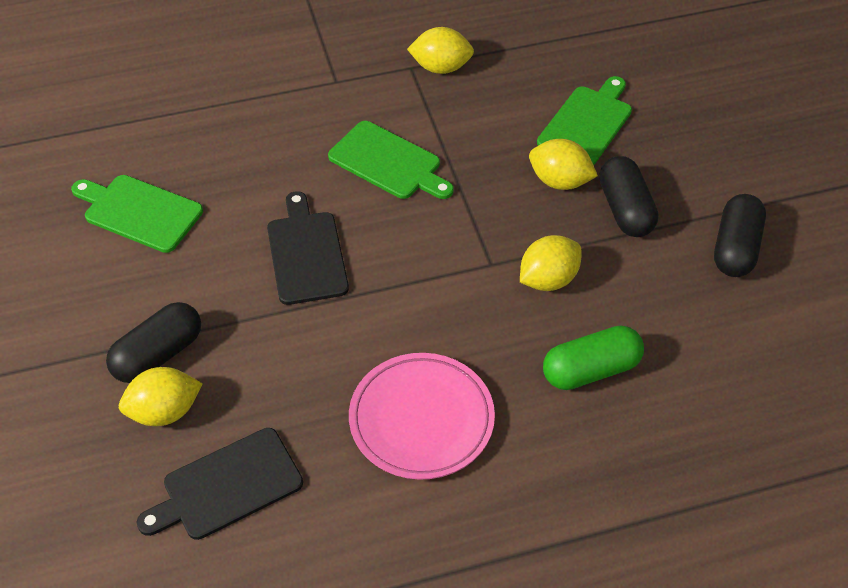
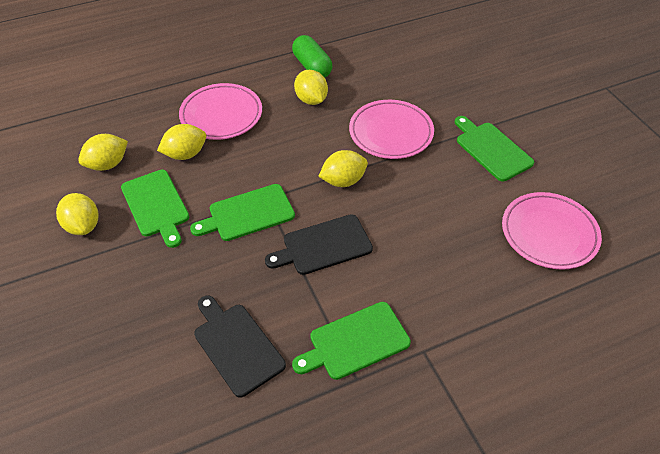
black capsule: [106,302,201,383] [599,156,658,237] [714,194,766,277] = 3 -> none = 0
green cutting board: [71,175,203,253] [328,121,454,199] [537,76,632,165] = 3 -> [121,170,189,248] [190,184,295,241] [292,302,411,380] [455,116,534,182] = 4
pink plate: [349,353,495,480] = 1 -> [179,83,262,140] [349,100,434,159] [502,192,602,270] = 3
yellow lemon: [119,367,203,426] [407,27,474,74] [520,235,582,291] [529,139,598,190] = 4 -> [56,193,98,235] [78,134,128,171] [157,124,206,160] [294,70,328,105] [318,150,368,187] = 5

